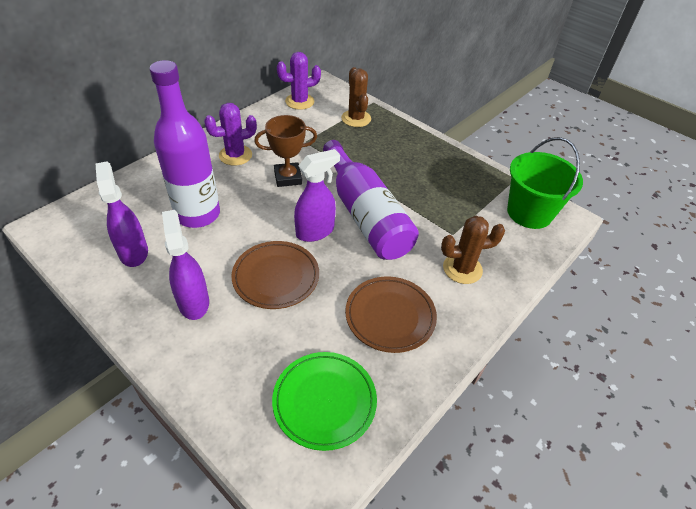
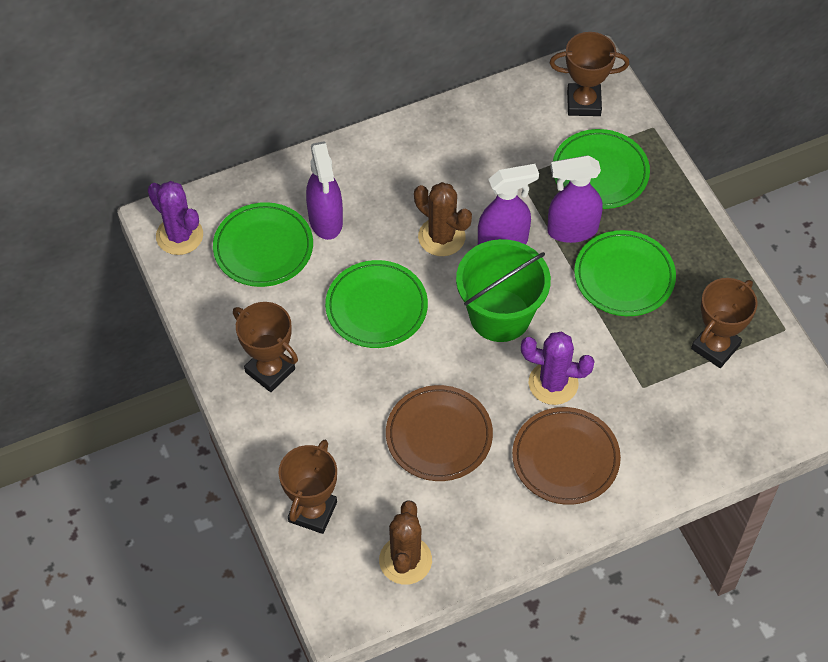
brown trophy: [254,115,317,187] = 1 -> [233,302,298,392] [279,440,337,534] [550,32,629,116] [691,278,757,368] = 4
green plate: [272,352,377,451] = 1 -> [213,202,313,287] [325,260,428,348] [553,129,650,209] [574,230,676,316] = 4
purple bottle: [150,60,220,228] [323,140,419,260] = 2 -> none = 0

